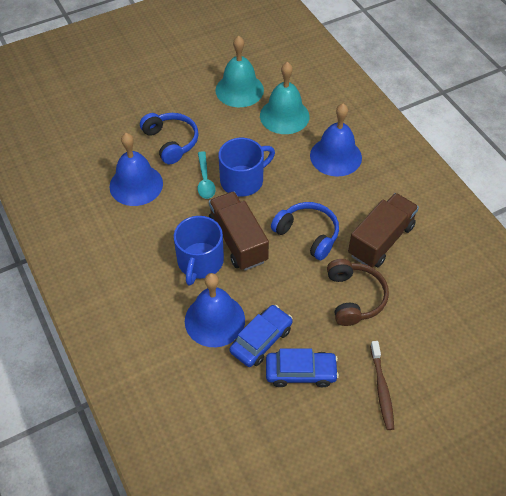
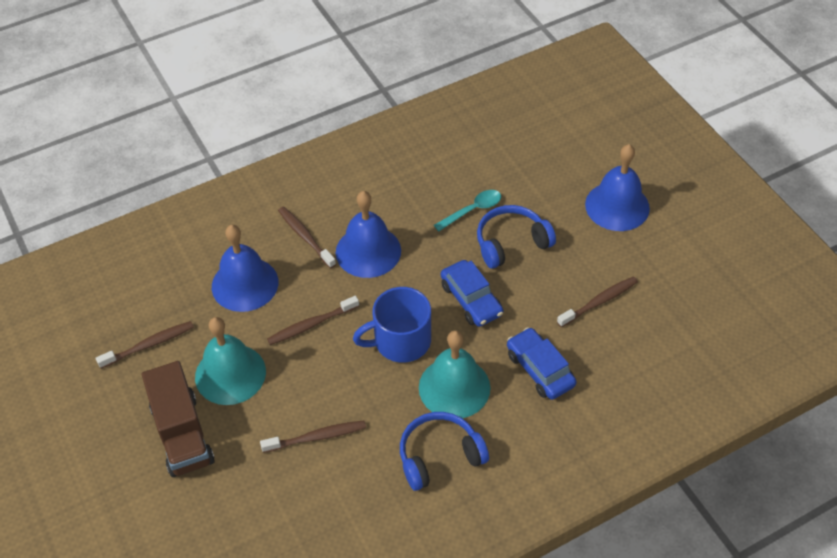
blue mug: [174,216,224,286] [219,138,275,197] = 2 -> [353,287,431,363] = 1
brown headphones: [327,259,389,326] = 1 -> none = 0
brown toothbrush: [370,341,394,430] = 1 -> [96,321,194,369] [260,421,366,453] [267,296,359,345] [278,207,336,269] [557,276,638,327] = 5
brown truck: [209,191,269,271] [348,193,419,267] = 2 -> [142,361,215,477] = 1

